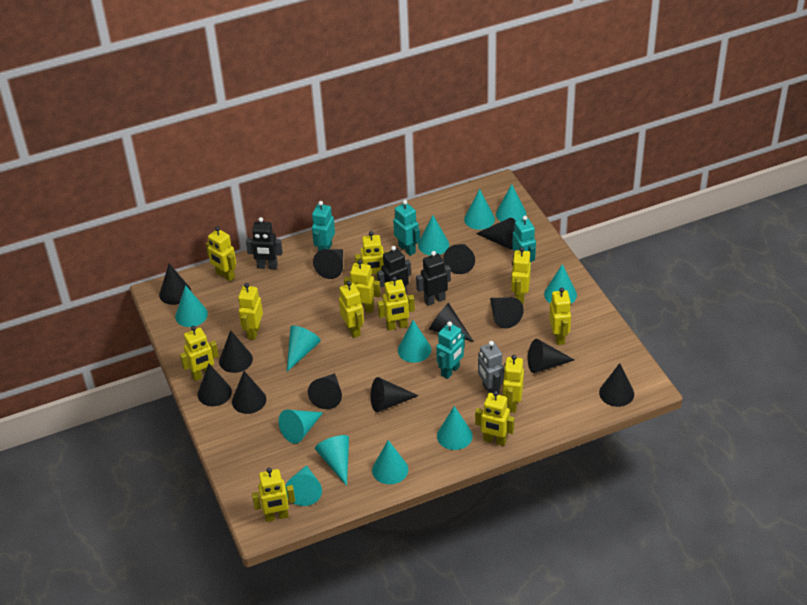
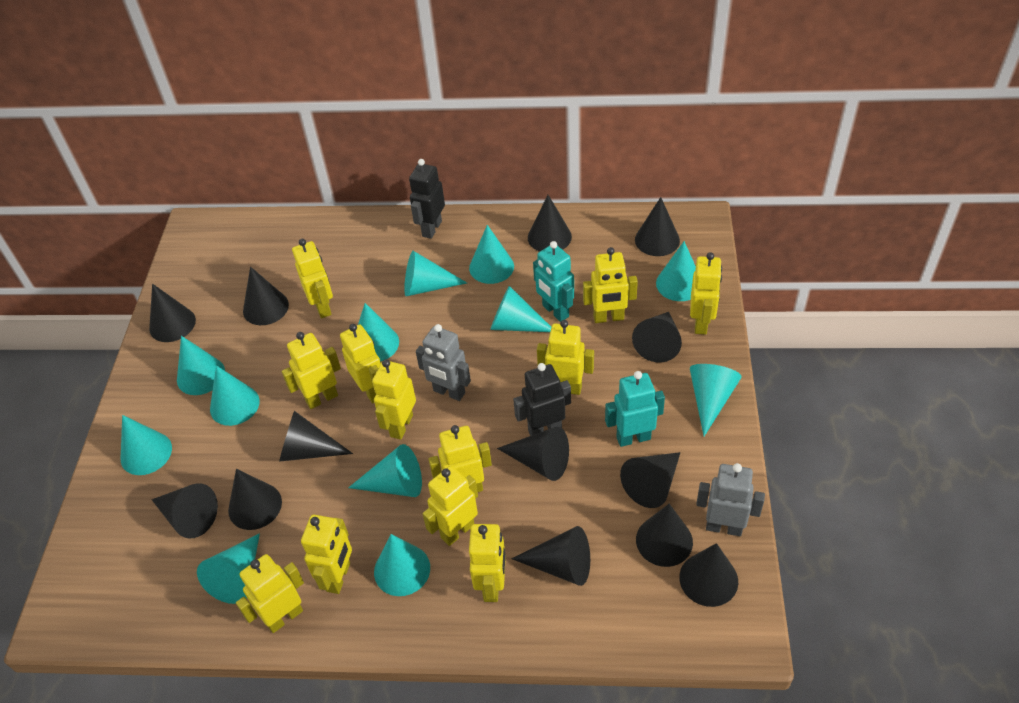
black robot: [246,217,283,269] [377,246,411,294] [416,251,451,306] = 3 -> [409,159,445,239] [513,363,571,436] = 2
grey robot: [478,341,504,395] = 1 -> [416,324,471,401] [696,463,765,536] = 2
turquoise robot: [312,201,335,251] [393,200,420,256] [436,321,465,379] [512,216,536,262] = 4 -> [533,241,574,322] [605,371,665,447] = 2

